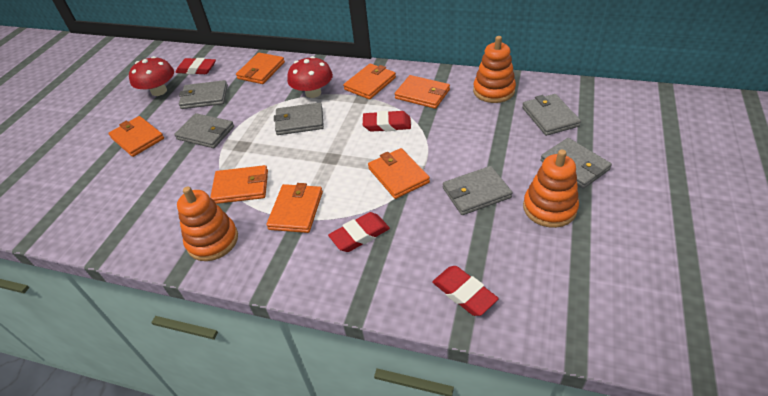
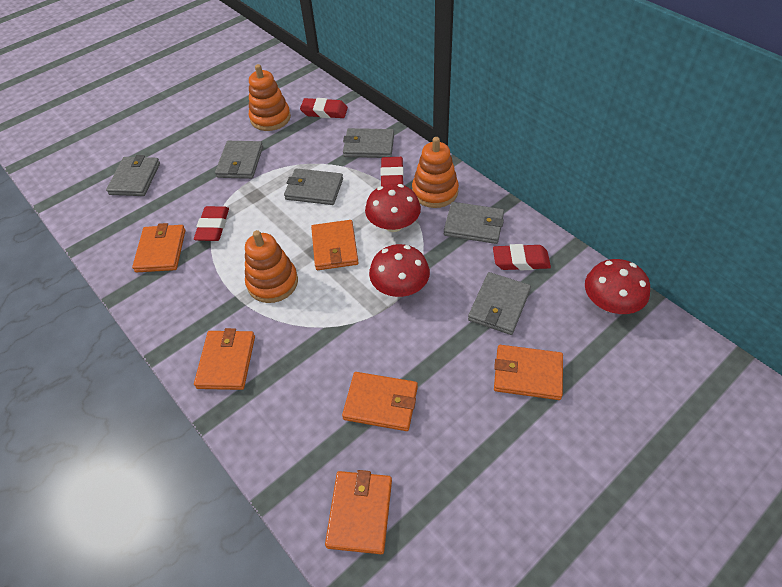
orange wallet: [108,116,164,157] [210,165,268,204] [236,53,285,84] [266,183,323,233] [343,63,396,99] [368,148,430,199] [395,75,450,109] = 7 -> [132,223,186,272] [194,328,255,390] [311,220,359,270] [325,470,392,554] [342,372,418,431] [494,345,563,400] = 6
red mushroom: [129,56,174,96] [287,56,333,98] = 2 -> [365,183,421,232] [369,244,430,297] [585,259,650,314] = 3

